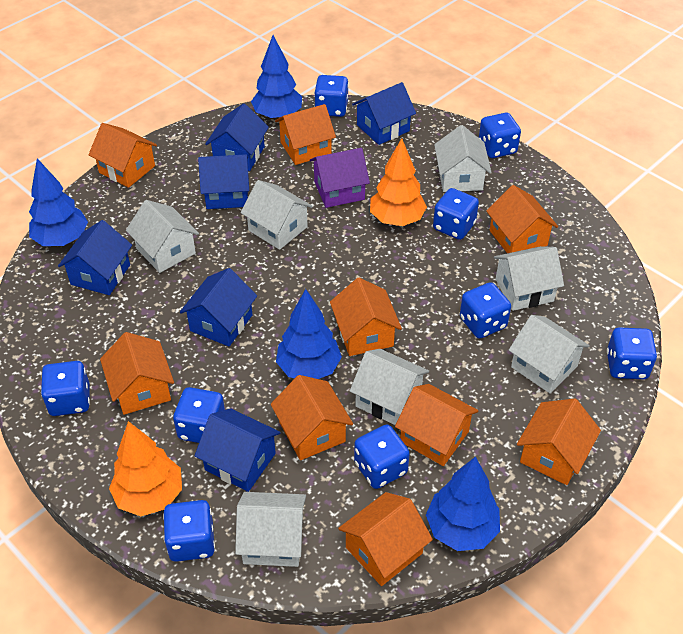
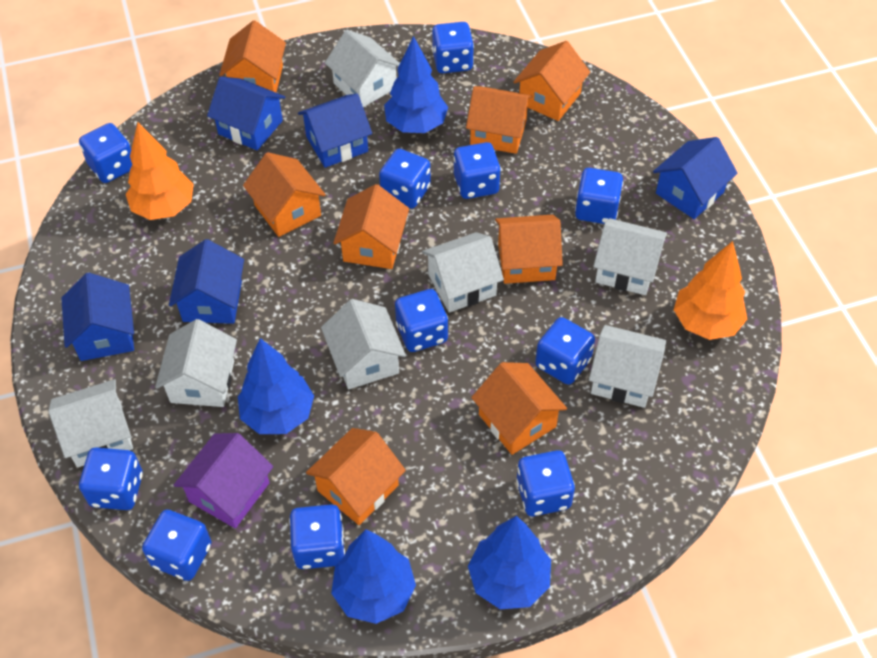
blue dice: [41,361,90,416] [163,500,215,562] [173,387,225,443] [314,75,349,117] [354,425,410,489] [433,188,479,240] [460,282,511,339] [479,113,521,158] [607,327,657,379] = 9 -> [79,123,132,183] [79,447,143,510] [142,510,212,581] [289,504,345,569] [379,149,431,209] [395,289,448,352] [432,22,474,73] [453,142,501,199] [516,450,575,516] [535,317,595,385] [575,168,623,224] = 11
blue house: [58,220,132,295] [180,268,257,347] [194,408,281,492] [198,154,249,209] [205,103,269,171] [352,82,416,145] = 6 -> [61,273,134,361] [169,239,244,324] [207,77,285,150] [298,94,372,168] [653,137,738,219] = 5
orange house: [89,123,157,188] [100,332,174,415] [271,375,353,460] [275,104,336,165] [330,278,402,356] [338,492,433,586] [395,384,478,466] [486,185,558,253] [517,399,601,485] = 9 -> [219,20,286,92] [243,152,326,237] [306,428,406,525] [333,184,409,269] [466,86,533,154] [471,362,567,455] [495,214,563,284] [513,41,590,121] = 8

